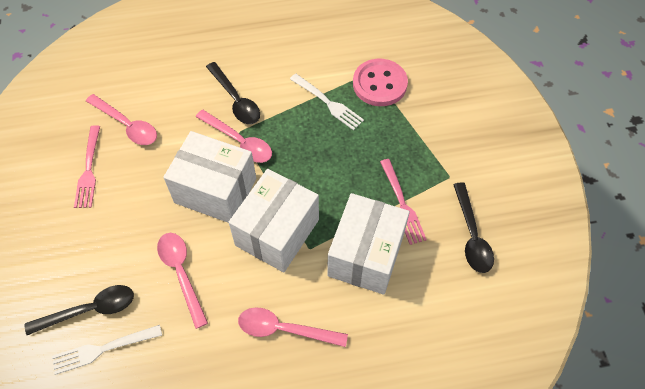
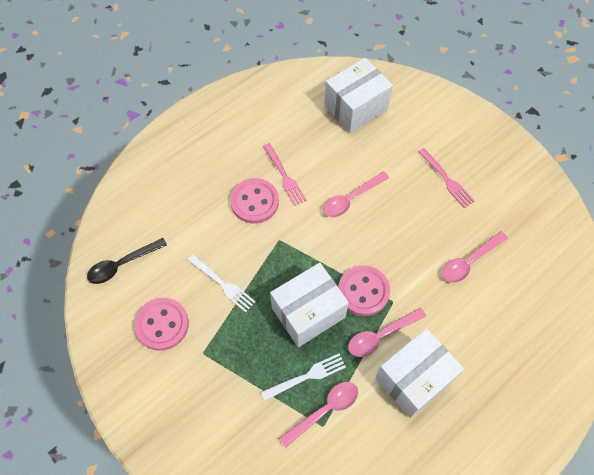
black spoon: [25,285,134,335] [206,62,260,124] [453,182,494,273] = 3 -> [87,238,167,284] = 1
pink button: [353,59,408,106] = 1 -> [135,298,189,351] [230,178,279,223] [338,265,390,316] = 3

